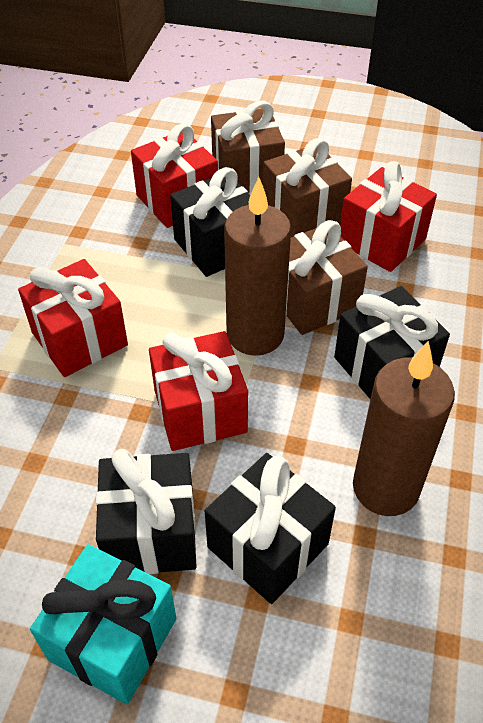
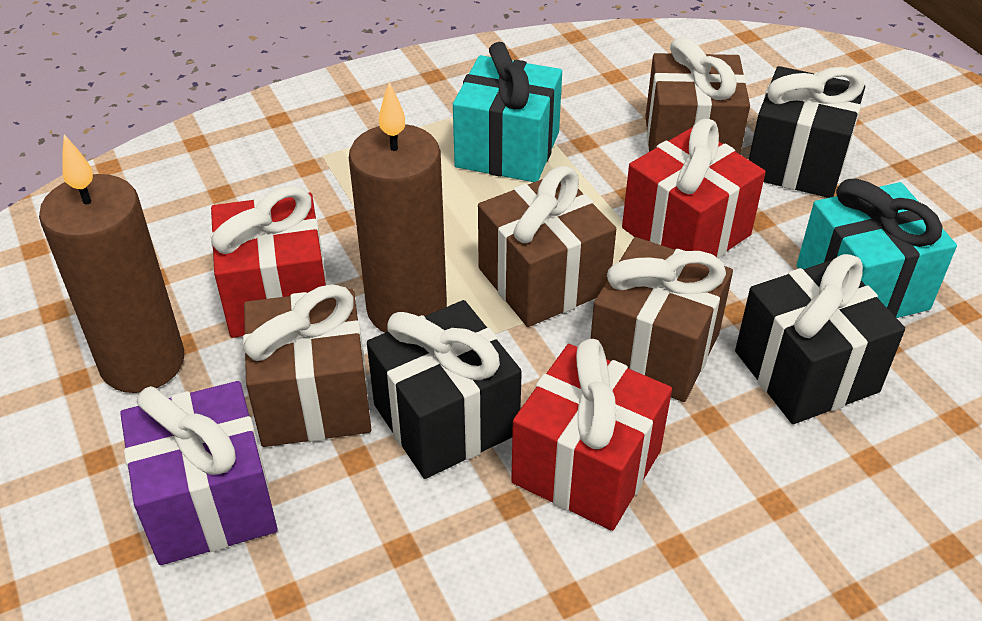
black gift: [96,449,197,574] [170,167,250,277] [205,453,336,604] [334,286,450,399] = 4 -> [367,300,522,479] [735,254,905,424] [749,66,865,198] = 3
brown gift: [211,101,285,193] [263,138,352,237] [286,220,368,335] = 3 -> [243,284,372,447] [478,166,616,327] [590,237,733,402] [646,37,750,154] = 4
purple gift: none = 0 -> [120,381,278,565] = 1
red gift: [18,259,128,377] [131,123,218,228] [149,331,248,451] [340,161,437,272] = 4 -> [211,186,327,338] [511,339,672,531] [622,119,766,258] = 3
turquoise gift: [30,544,176,704] = 1 -> [453,42,562,182] [797,179,957,318] = 2

